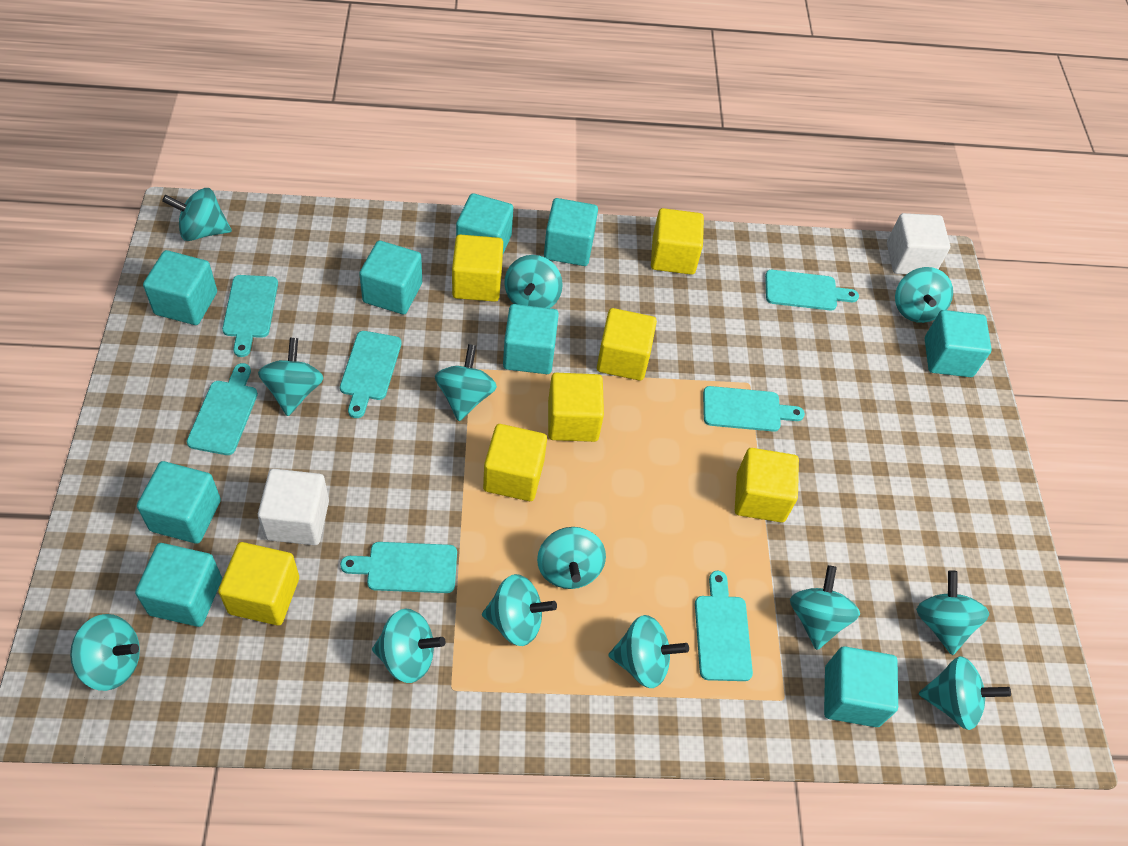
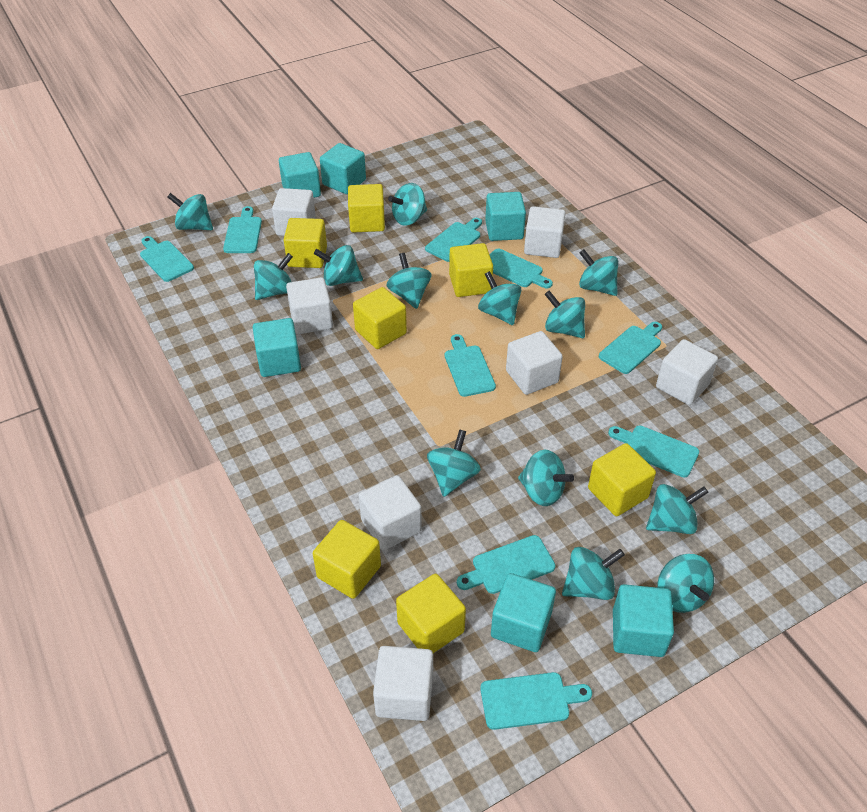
turquoise cube: [135,543,222,627] [137,461,221,544] [143,250,217,325] [359,240,422,314] [456,193,513,254] [503,304,559,374] [544,198,598,266] [824,646,898,727] [925,310,992,377] = 9 -> [253,318,301,377] [279,152,321,198] [320,143,366,194] [485,192,526,241] [491,573,556,652] [613,584,674,657] = 6
turquoise cutting board: [187,363,258,455] [222,275,278,357] [340,331,402,418] [340,542,457,593] [695,571,753,681] [703,386,805,432] [765,270,859,311] = 7 -> [140,236,194,282] [223,206,262,253] [425,218,482,262] [445,334,496,397] [457,535,556,594] [480,672,592,730] [490,249,553,288] [599,322,662,374] [608,426,699,477] = 9
white cube: [258,469,329,545] [887,213,950,274] = 2 -> [272,188,316,236] [286,277,333,334] [359,475,422,550] [373,646,433,721] [506,331,563,395] [524,206,566,258] [656,339,718,405] = 7

